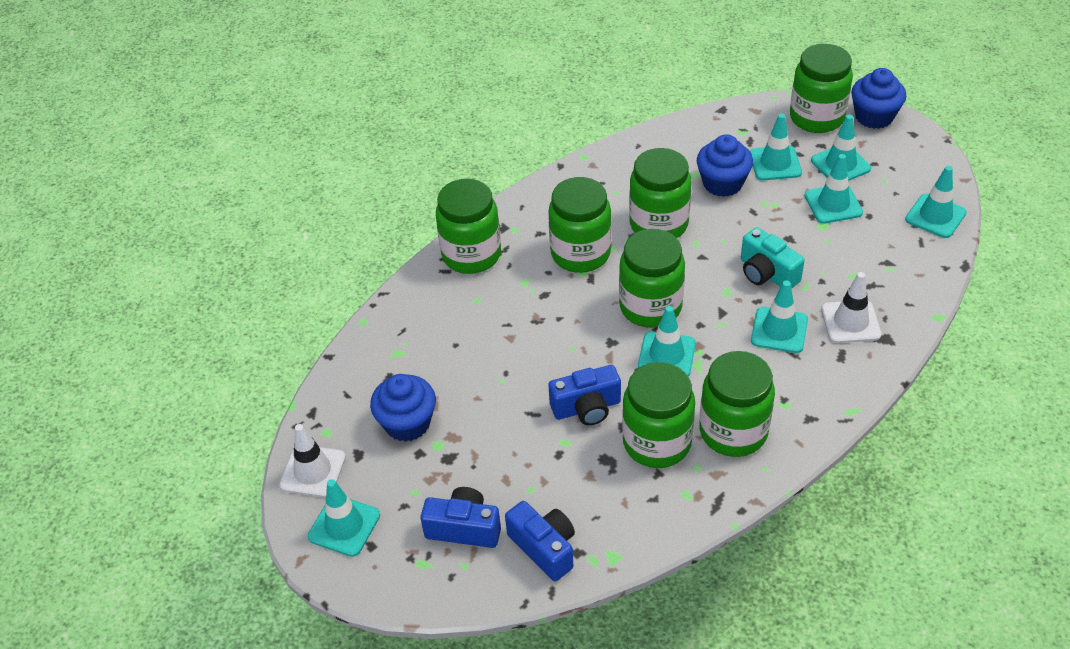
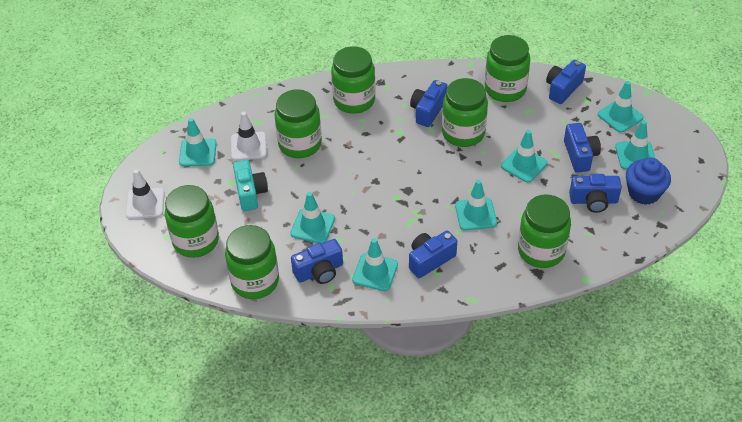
blue camera: [420,487,501,548] [505,501,575,581] [548,365,621,425] = 3 -> [291,239,343,284] [409,231,457,278] [410,80,448,127] [546,60,586,104] [564,123,601,173] [569,174,622,213] = 6
blue cupcake: [370,374,436,442] [697,134,753,197] [851,68,906,129] = 3 -> [626,157,671,205] = 1

